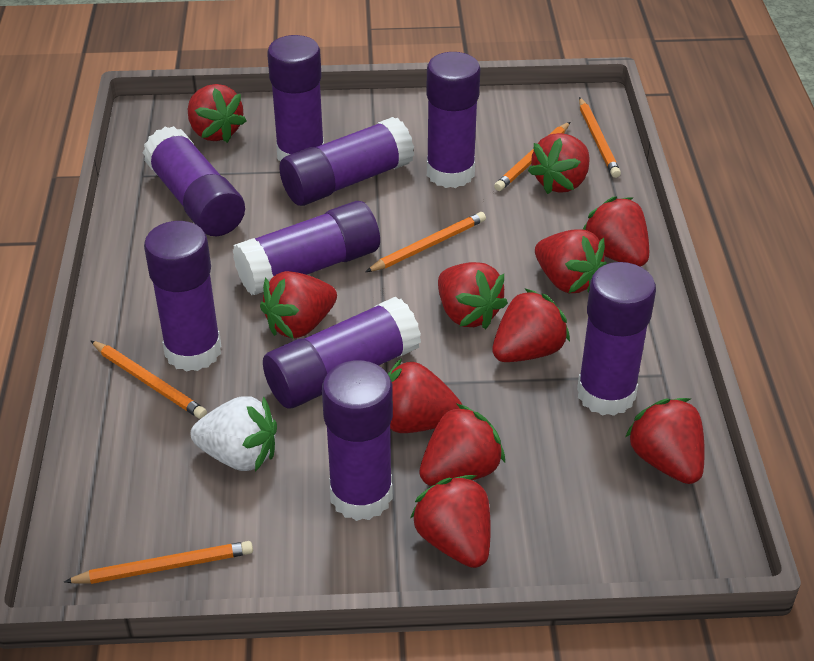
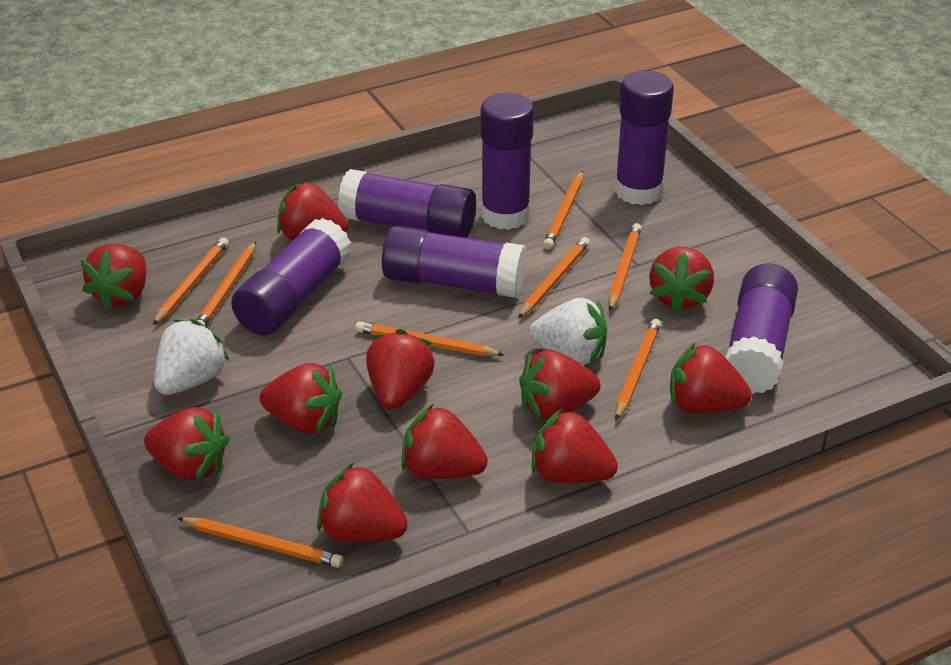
orange pencil: [64,541,253,584] [90,340,207,419] [366,212,486,272] [494,122,570,191] [579,97,621,178] = 5 -> [153,237,229,325] [177,517,343,568] [197,242,256,326] [355,321,504,356] [518,237,590,318] [543,171,583,249] [609,223,642,311] [615,319,661,420] = 8
purple glue stick: [143,126,245,236] [144,221,221,372] [233,201,380,295] [263,296,421,408] [267,35,324,161] [279,117,414,206] [322,360,393,521] [426,52,480,188] [577,262,656,416] = 9 -> [231,218,352,336] [338,169,476,238] [382,226,527,298] [480,93,534,230] [615,71,674,205] [725,263,798,394] = 6
white strawberry: [191,396,277,471] = 1 -> [154,319,230,395] [529,298,607,365] = 2

